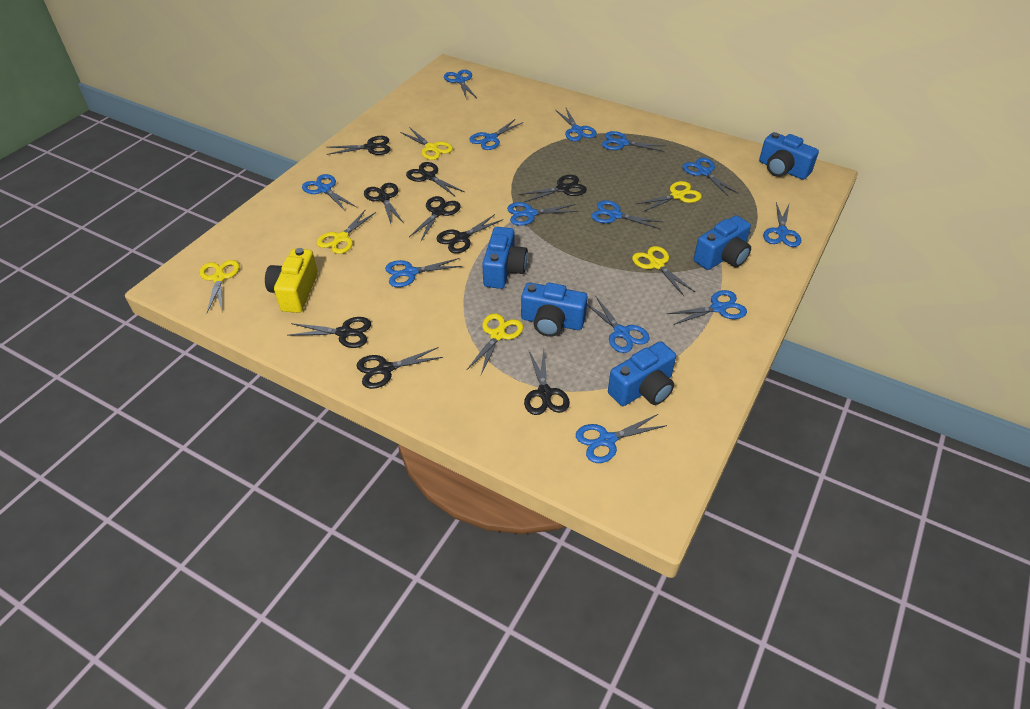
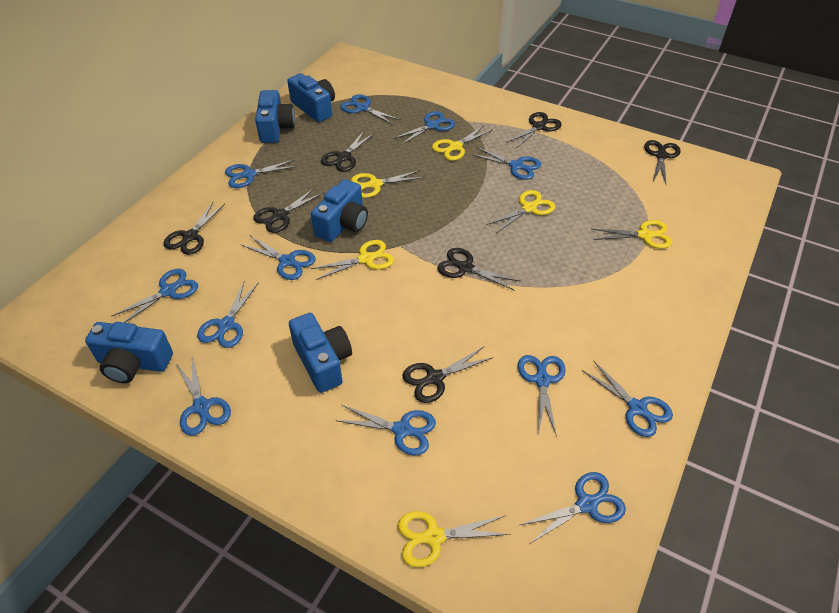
black scissors: [289,317,371,348] [327,136,391,155] [357,347,443,389] [364,183,404,224] [406,162,464,197] [409,196,461,241] [436,214,504,253] [519,175,587,203] [524,350,570,415] = 9 -> [163,202,225,255] [253,188,323,233] [321,131,375,172] [402,347,494,403] [438,248,521,291] [506,112,562,148] [644,140,680,184] = 7
blue scissors: [302,174,356,212] [385,258,462,287] [444,70,477,99] [469,119,524,150] [507,202,578,226] [556,108,597,141] [576,414,667,463] [587,295,650,353] [591,200,663,229] [602,131,665,152] [667,290,747,325] [682,158,738,197] [763,202,801,247] = 13 -> [111,269,198,323] [176,357,231,436] [197,280,258,348] [225,159,298,188] [240,235,316,280] [335,405,436,456] [340,94,401,125] [393,111,455,145] [471,147,541,180] [518,355,566,437] [520,472,626,543] [582,361,673,437] = 12
yellow camera: [265,248,318,313] = 1 -> none = 0

